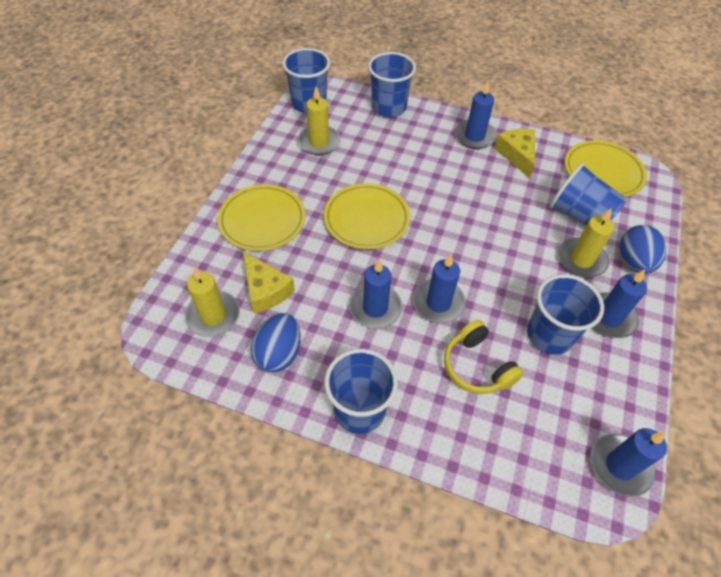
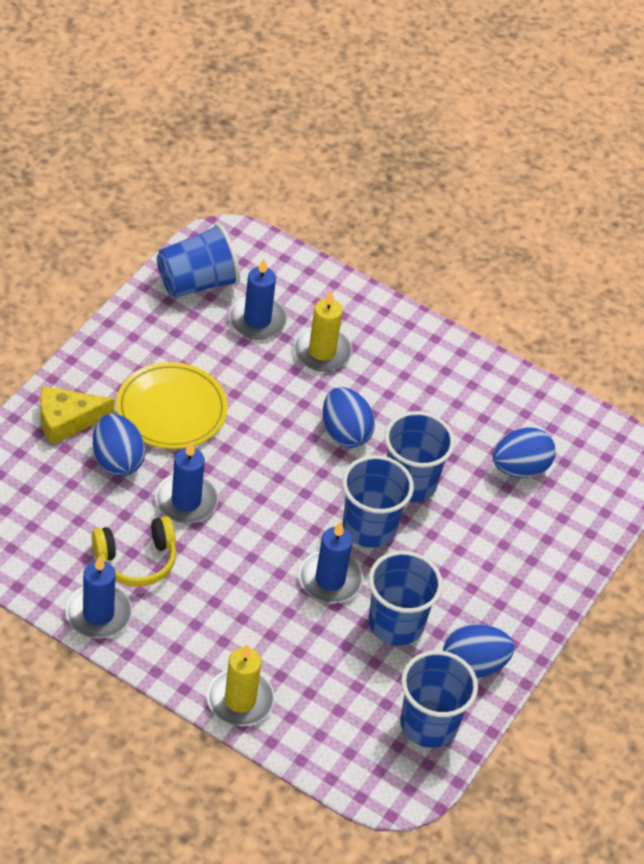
blue candle: [349,259,402,329] [413,254,466,323] [455,81,497,149] [590,428,667,497] [592,269,647,338] = 5 -> [65,556,132,638] [155,441,218,523] [228,259,287,339] [299,521,363,603] = 4
blue egg: [251,313,301,372] [620,225,666,274] = 2 -> [93,414,146,476] [323,387,375,448] [443,624,514,678] [493,427,556,478] = 4
yellow candle: [185,267,240,337] [298,86,341,155] [558,208,614,277] = 3 -> [207,644,275,726] [293,290,352,371] = 2
yellow cheese: [243,252,295,313] [494,129,535,178] = 2 -> [41,386,114,445] = 1
yellow plate: [218,184,305,251] [324,183,410,249] [565,140,647,197] = 3 -> [116,362,228,449] = 1

